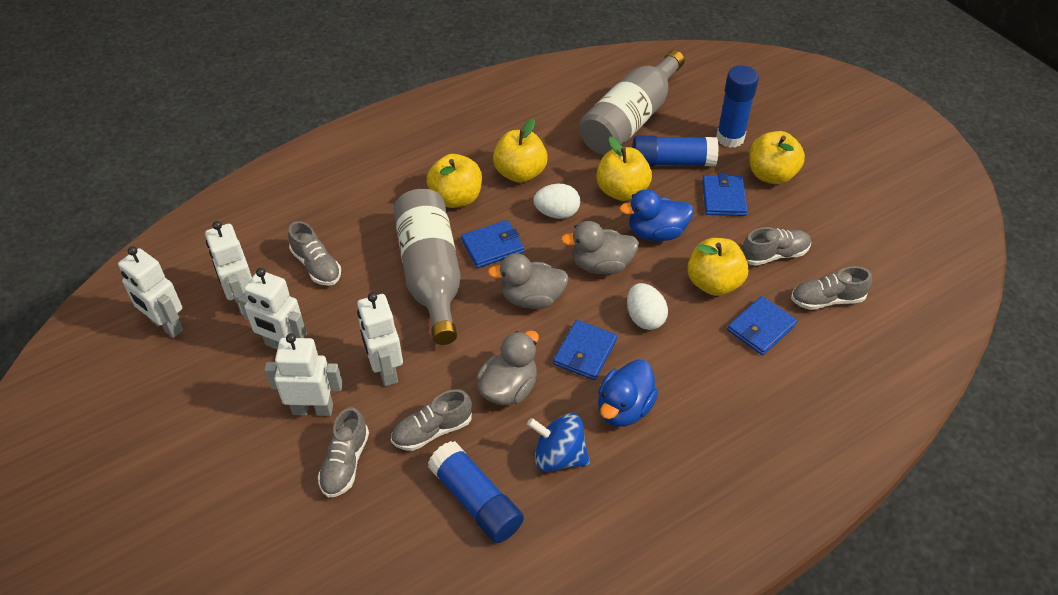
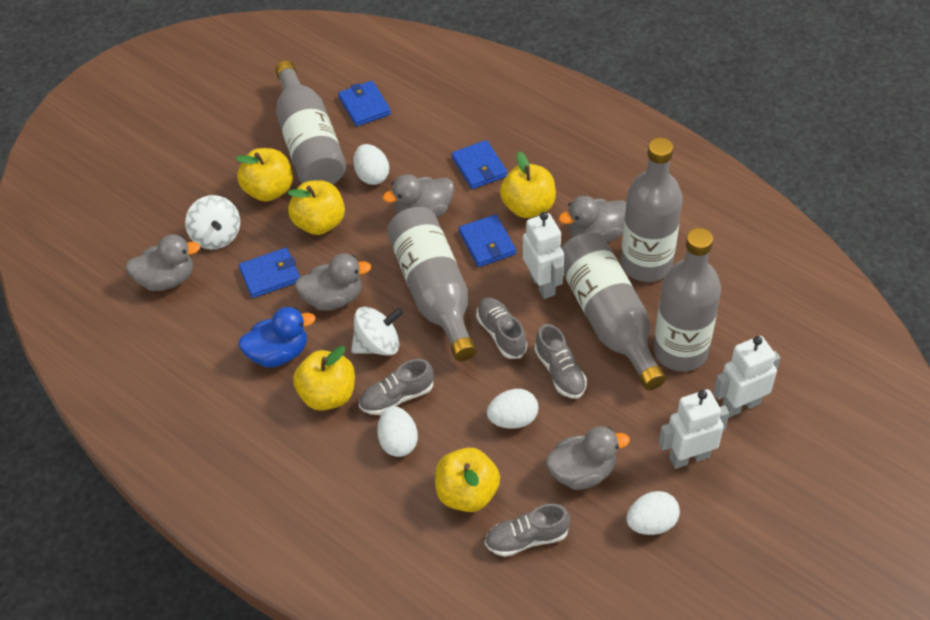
blue duck: [598,359,658,427] [619,189,694,241] = 2 -> [238,307,315,367] = 1
blue glue stick: [428,441,524,543] [632,135,719,166] [716,66,759,148] = 3 -> none = 0
blue spinning top: [527,414,590,472] = 1 -> none = 0
grey bottle: [393,189,461,345] [579,50,685,155] = 2 -> [275,61,346,185] [387,207,477,361] [561,232,666,390] [621,138,683,282] [654,228,721,372] = 5
grey duck: [476,330,539,406] [488,253,569,309] [561,221,639,275] = 3 -> [125,234,201,291] [295,254,371,311] [383,174,454,218] [546,426,630,490] [559,196,626,242] = 5
grey shoe: [288,221,341,286] [318,407,369,498] [391,389,472,451] [742,227,811,266] [791,266,872,310] = 5 -> [359,359,434,415] [476,297,527,359] [485,504,570,557] [535,324,587,399] = 4
white egg: [533,184,580,219] [627,283,668,330] = 2 -> [353,144,389,185] [377,406,418,457] [487,389,539,429] [627,491,680,535] = 4
white robot: [118,246,184,338] [205,221,252,315] [238,268,307,349] [264,334,343,416] [357,293,403,386] = 5 -> [523,212,564,299] [659,389,729,469] [713,336,780,417] = 3
white spinning top: none = 0 -> [185,195,240,249] [351,307,404,355] = 2

